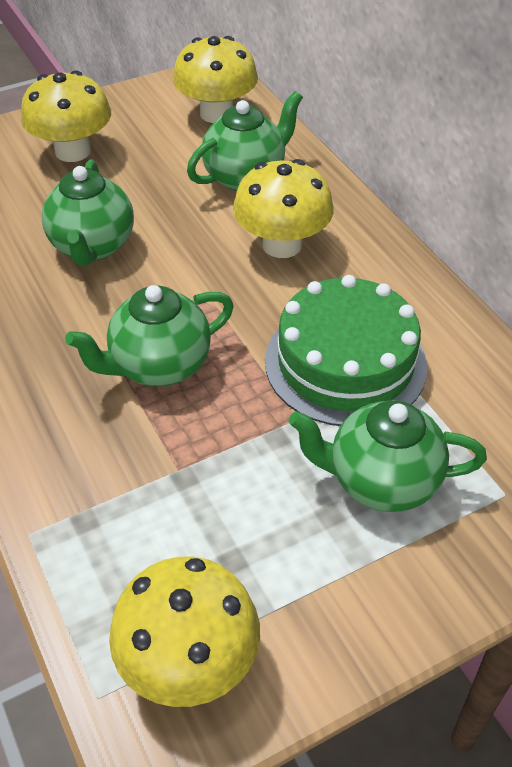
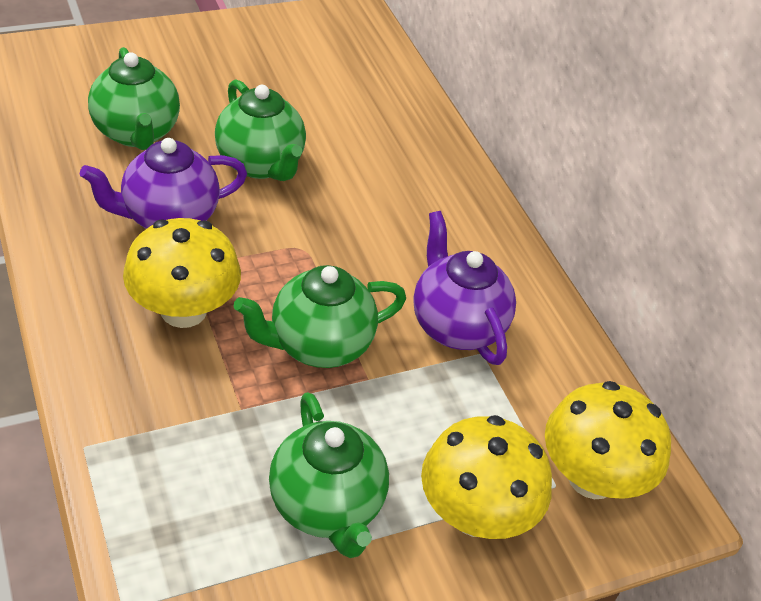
green cake: [265,275,427,426] = 1 -> none = 0
purple teapot: none = 0 -> [80,138,247,229] [413,211,516,365] = 2
yellow mushroom: [21,70,111,162] [109,556,260,707] [173,36,258,123] [233,159,333,258] = 4 -> [123,218,241,328] [421,415,552,539] [545,381,671,499] = 3

